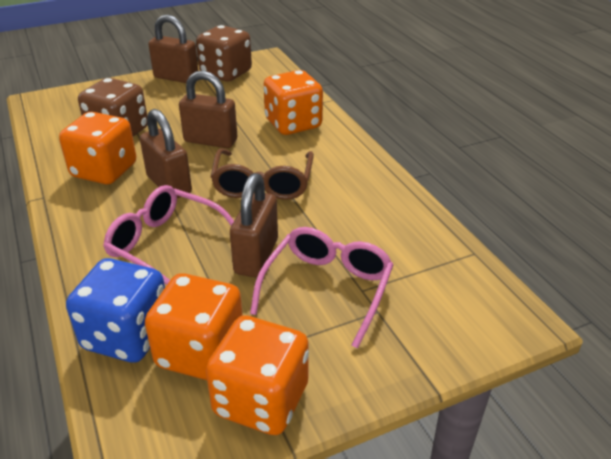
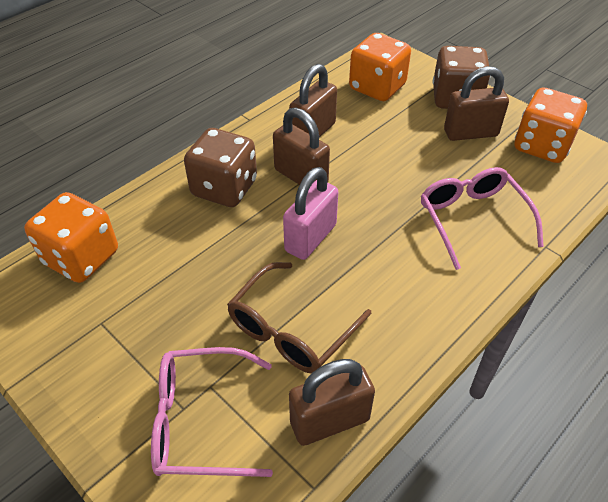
blue dice: [66,258,165,363] = 1 -> none = 0
orange dice: [59,112,136,184] [145,273,243,380] [206,315,309,435] [264,70,323,135] = 4 -> [24,192,118,283] [349,33,411,101] [515,88,587,163] = 3
pink padlock: none = 0 -> [283,167,338,260] = 1

